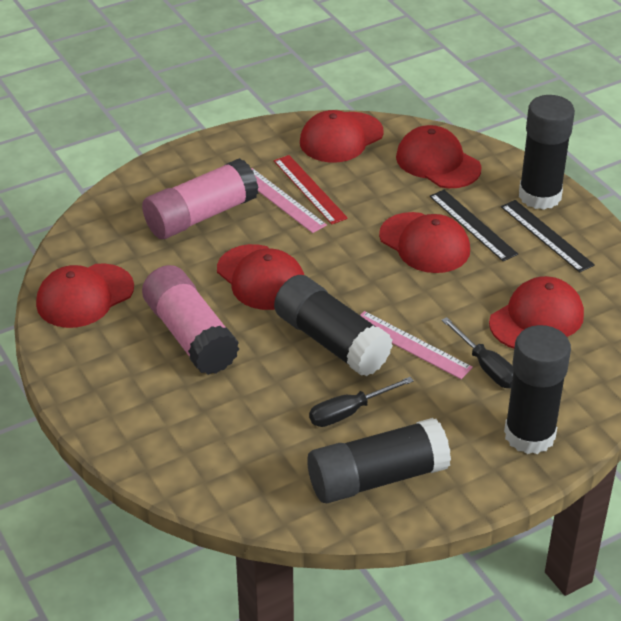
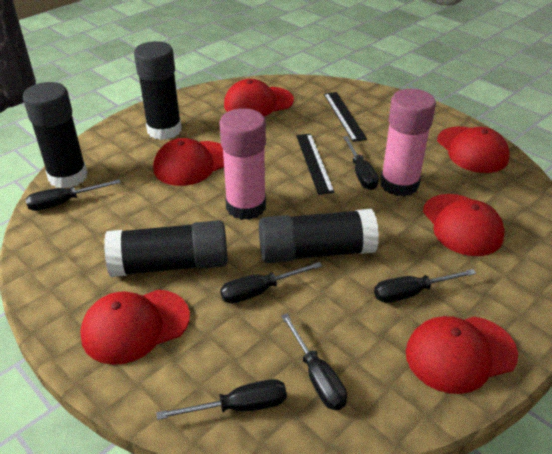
black screwdriver: [309,377,414,427] [442,317,514,388] = 2 -> [26,179,121,211] [156,379,287,420] [220,262,322,304] [281,314,347,410] [343,136,379,190] [374,269,476,303] = 6
pink ruler: [251,168,327,233] [360,311,473,379] = 2 -> none = 0
red ruler: [274,155,348,225] = 1 -> none = 0

